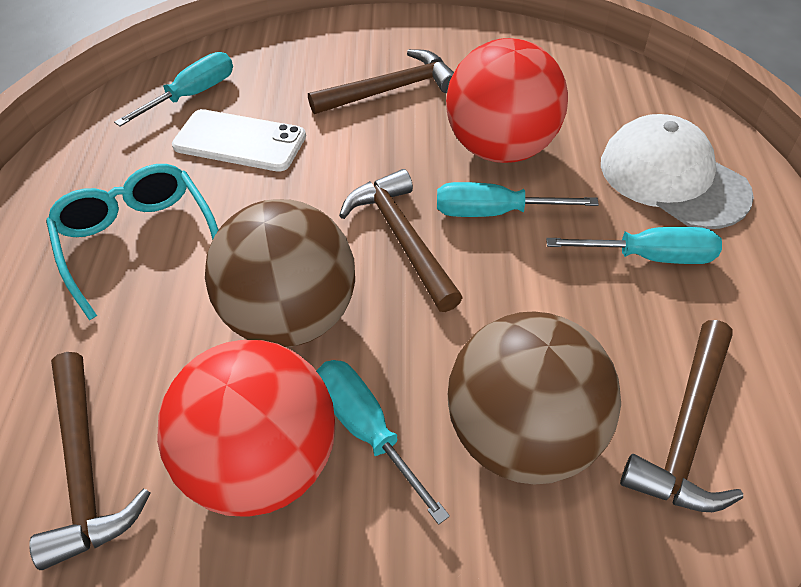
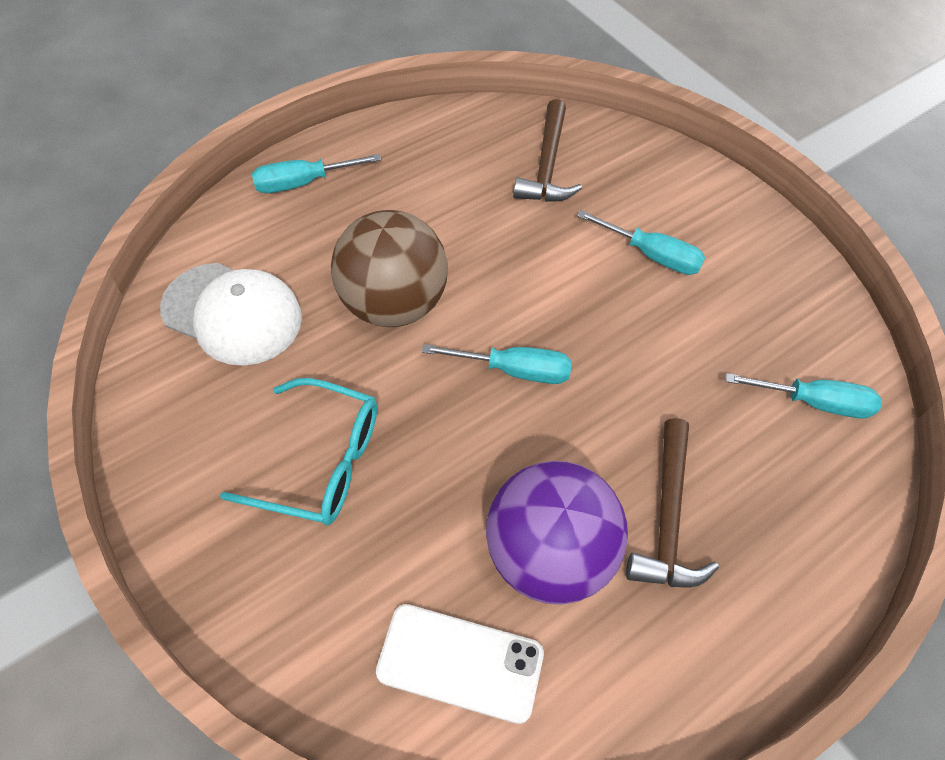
brown ball: [205,199,355,347] [448,311,621,485] = 2 -> [331,210,448,327] = 1
brown hammer: [29,352,150,570] [308,49,454,114] [339,169,463,312] [620,320,743,512] = 4 -> [513,99,582,202] [626,418,719,587] = 2
purple ball: none = 0 -> [486,461,628,605] = 1
red ball: [157,340,335,517] [446,38,568,163] = 2 -> none = 0

